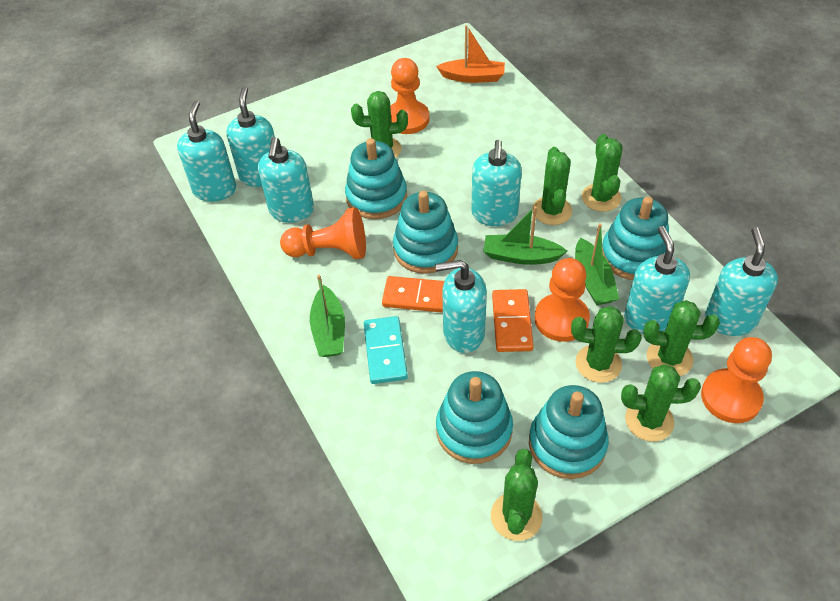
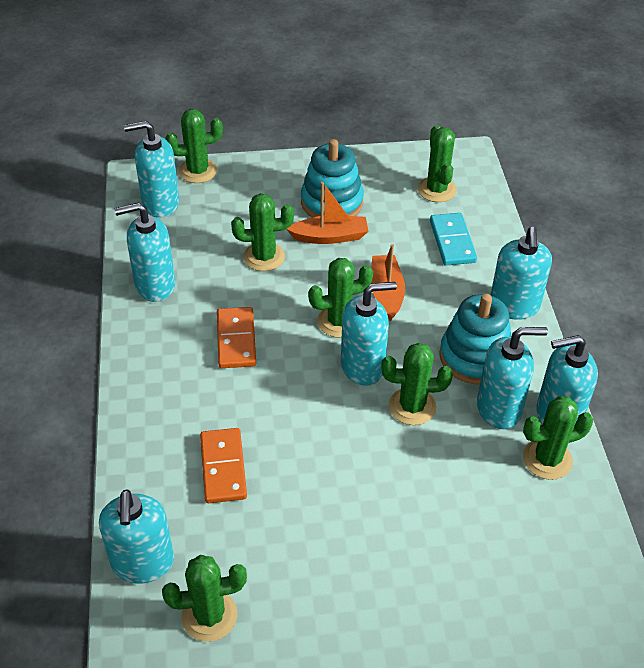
green boat: [310,275,345,357] [483,206,567,265] [575,223,619,305] = 3 -> none = 0
orange boat: [436,25,505,83] = 1 -> [286,182,368,244] [371,244,405,321] = 2
orange pawn: [280,207,366,259] [390,58,430,134] [535,258,590,342] [701,337,772,423] = 4 -> none = 0
turquoise stacking toy: [345,138,407,219] [393,191,458,274] [436,371,513,464] [529,385,609,479] [602,197,669,280] = 5 -> [301,139,364,218] [439,294,512,384] = 2

